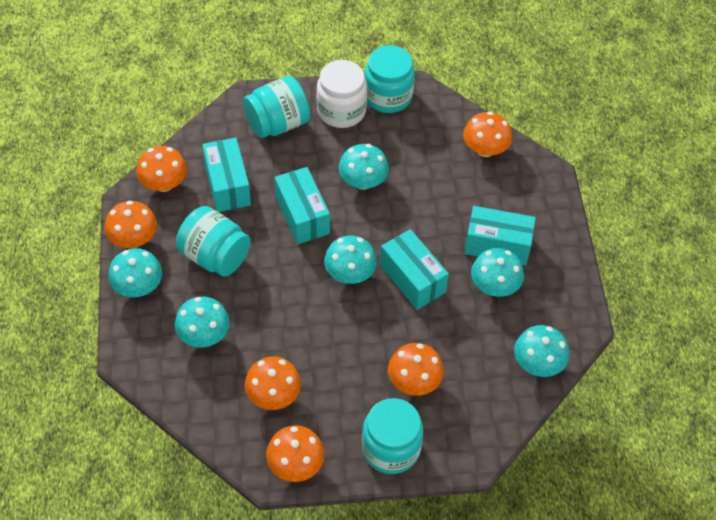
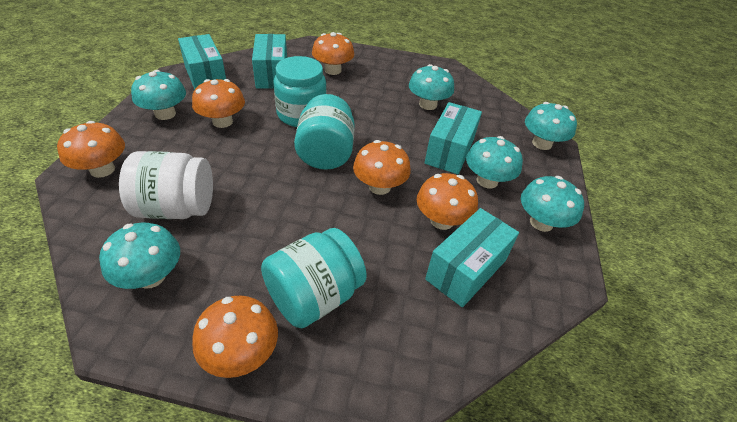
turquoise jar: [176,206,251,277] [243,76,310,138] [362,398,424,474] [365,45,415,113] = 4 -> [261,228,367,328] [274,56,327,127] [294,94,355,170] = 3

